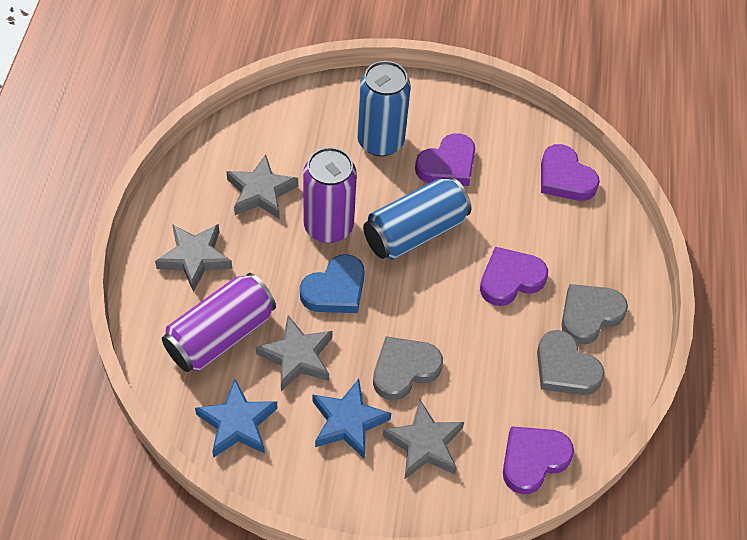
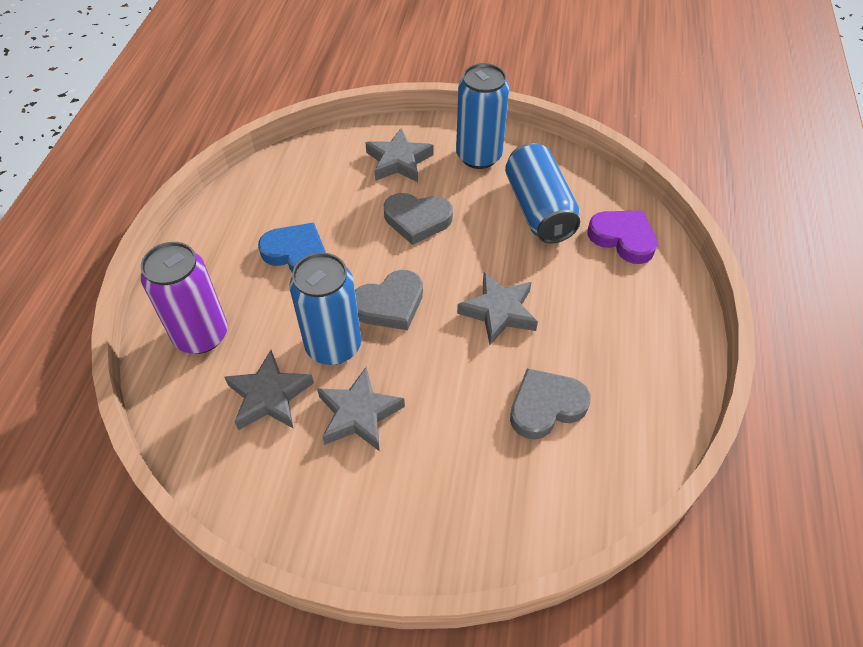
blue can: [357,61,411,156] [363,177,471,260] = 2 -> [289,253,361,365] [456,63,509,169] [505,143,580,244] = 3
blue star: [195,379,278,458] [312,379,391,459] = 2 -> none = 0
purple can: [162,273,276,372] [303,147,357,243] = 2 -> [141,242,228,354] = 1
purple heart: [415,133,475,186] [480,247,548,306] [503,426,574,494] [541,144,600,201] = 4 -> [588,210,658,264] = 1

